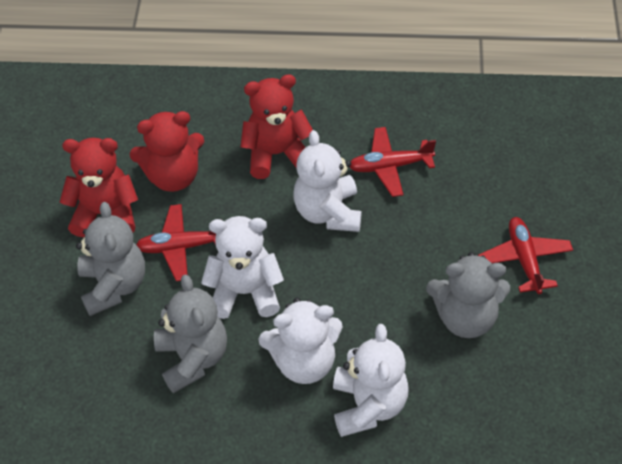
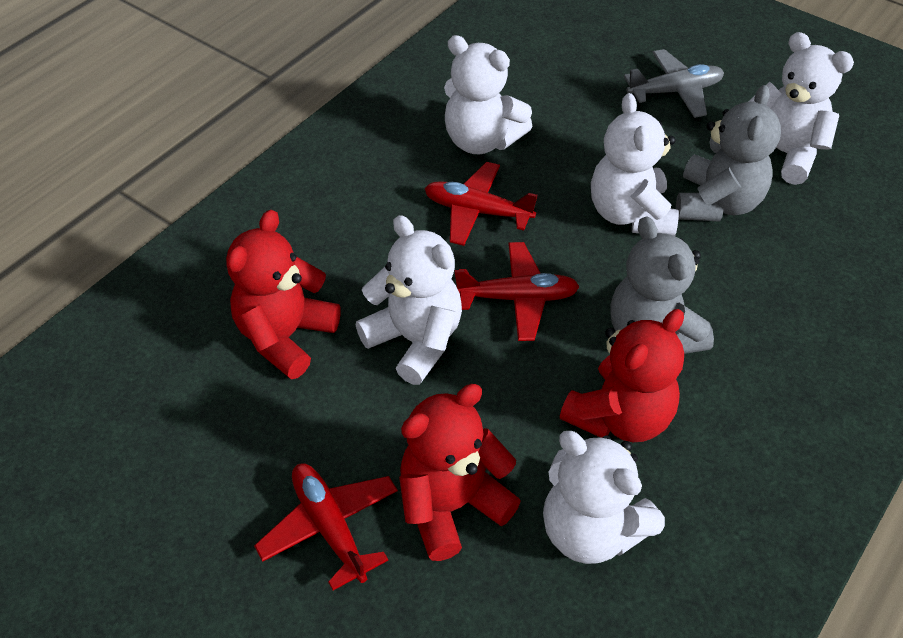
grey plane: none = 0 -> [624,49,724,118] = 1
grey teddy bear: [76,202,145,316] [154,275,227,393] [426,252,510,338] = 3 -> [610,216,714,354] [676,85,781,222] = 2
white teddy bear: [201,216,284,319] [259,298,343,384] [293,130,362,232] [333,324,409,437] = 4 -> [356,215,462,385] [444,35,532,154] [543,431,665,564] [591,93,679,236] [748,32,854,185] = 5

